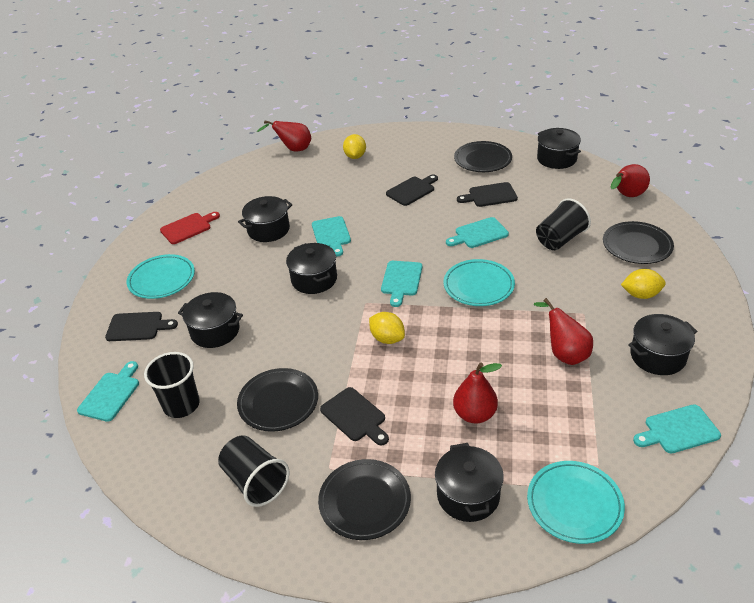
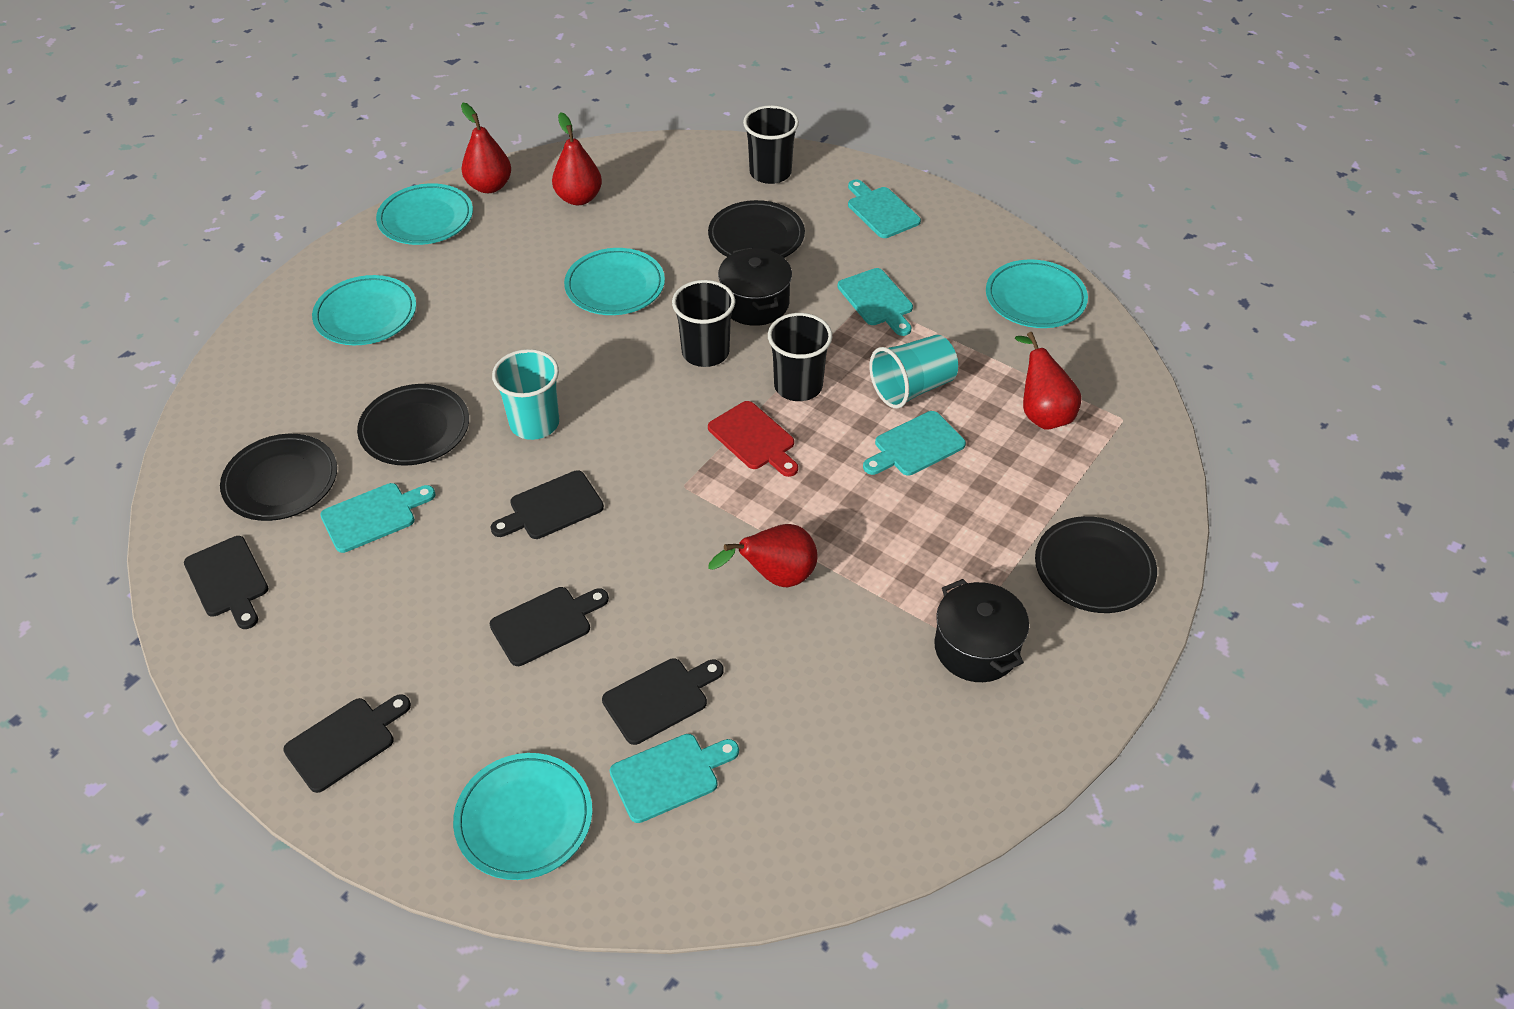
black cutting board: [105,312,178,341] [320,387,389,446] [386,174,438,206] [457,182,518,207] = 4 -> [184,536,269,629] [283,694,411,793] [490,470,604,539] [490,587,609,666] [602,658,724,745] = 5
black pot: [178,292,243,348] [238,196,292,242] [286,243,337,294] [435,443,504,522] [537,128,581,169] [628,314,697,375] = 6 -> [718,248,792,326] [934,579,1029,682] = 2
turquoise cup: none = 0 -> [492,349,560,440] [869,335,958,408] = 2
turquoise plate: [126,254,195,299] [443,259,515,306] [527,461,625,544] = 3 -> [312,275,416,345] [376,183,473,245] [453,753,592,880] [564,248,665,315] [986,259,1088,328] = 5
yellow lemon: [343,134,366,159] [369,312,405,344] [621,269,666,299] = 3 -> none = 0

